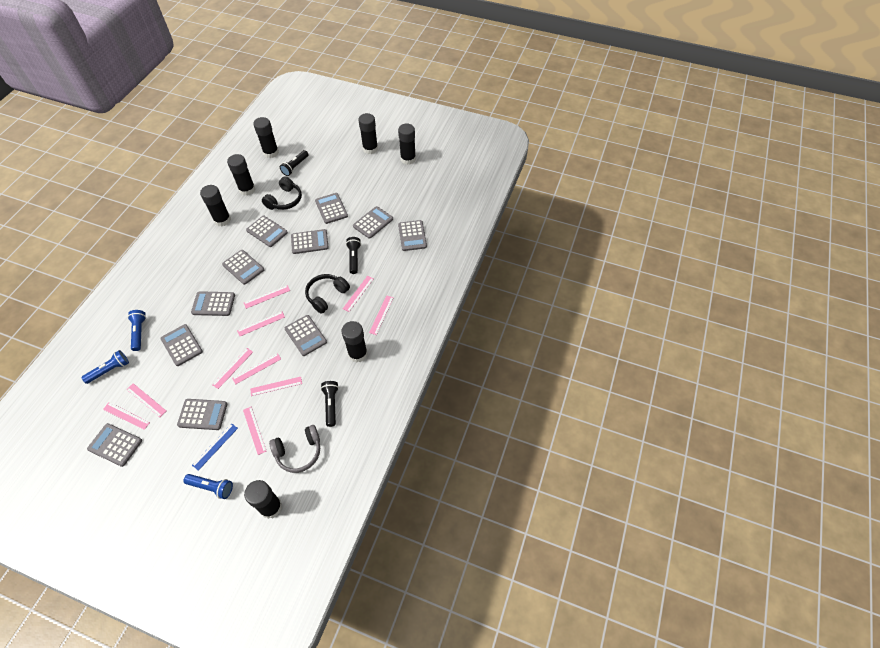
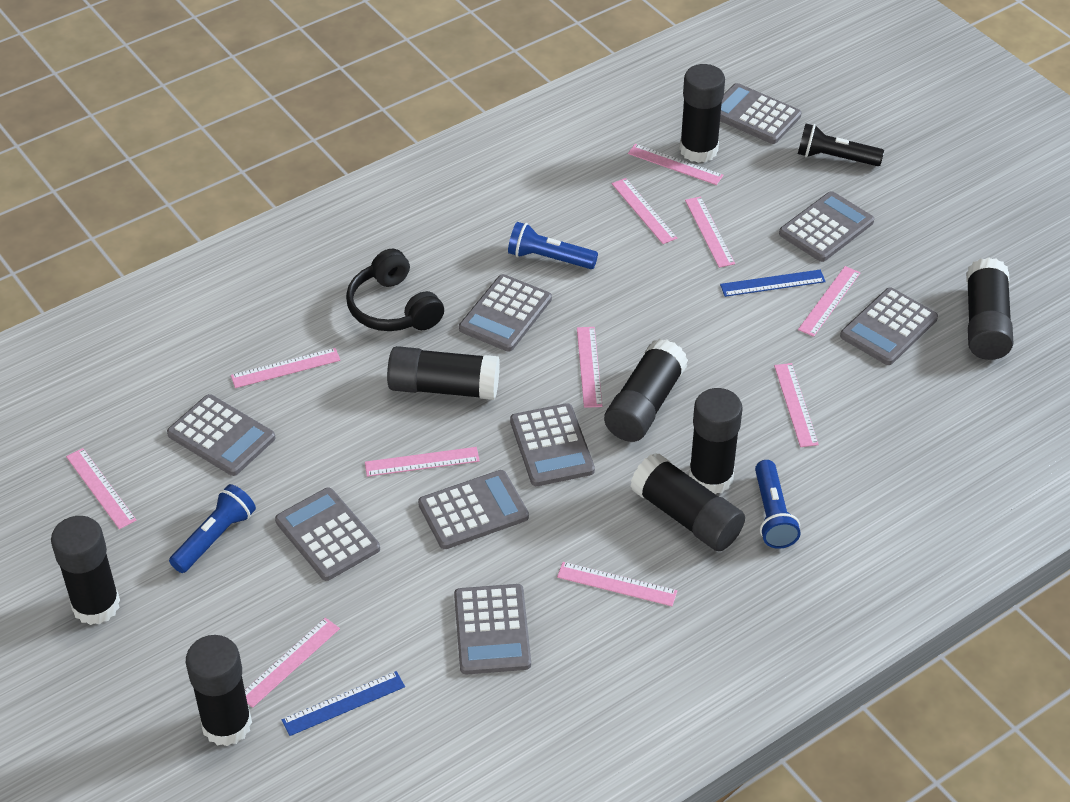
black flashlight: [280,150,309,176] [321,381,339,427] [346,237,361,274] = 3 -> [798,123,884,166] = 1
black glue stick: [200,185,231,227] [227,154,255,196] [244,480,282,519] [253,117,279,158] [342,321,368,363] [358,113,378,154] [398,124,416,165] = 7 -> [51,516,120,625] [186,635,252,746] [387,346,500,400] [604,339,688,442] [630,452,745,551] [680,64,725,163] [689,388,743,494] [966,257,1014,360] = 8
black headphones: [262,176,302,210] [305,274,350,314] = 2 -> [346,249,444,331] = 1
blue ruler: [192,423,238,471] = 1 -> [282,671,405,736] [720,270,826,297] = 2
grey calculator: [87,423,142,467] [160,324,203,366] [177,399,227,430] [191,291,235,316] [222,250,264,285] [246,216,288,247] [285,315,327,356] [291,229,329,254] [315,193,348,224] [353,206,393,239] [398,220,427,251] = 11 -> [167,394,275,476] [275,488,380,581] [418,470,529,549] [454,584,531,674] [459,274,552,352] [510,403,595,486] [720,83,801,144] [779,191,874,262] [840,288,938,365] = 9
grey headphones: [269,425,320,473] = 1 -> none = 0
pink ruler: [103,402,150,430] [126,383,166,417] [212,348,253,389] [232,353,281,384] [237,312,285,336] [243,406,267,455] [244,285,290,309] [250,377,302,396] [343,276,374,312] [369,295,394,335] = 10 -> [66,448,136,529] [231,348,340,388] [245,618,340,708] [365,447,480,477] [557,562,677,606] [577,327,603,408] [612,178,677,244] [628,144,724,185] [685,197,735,268] [774,363,819,447] [798,266,861,337] = 11

